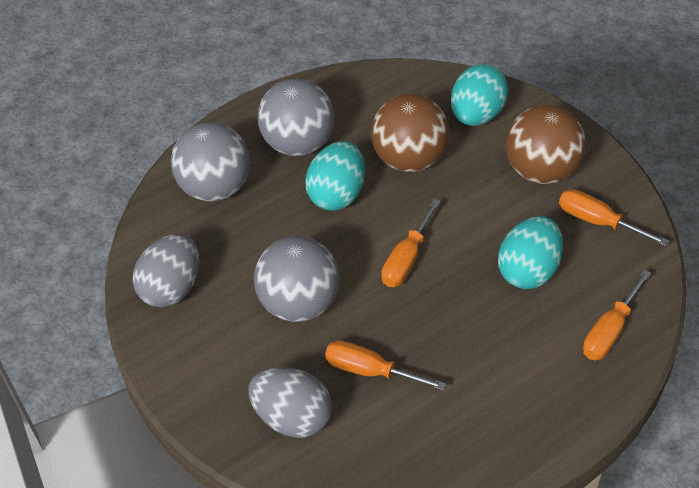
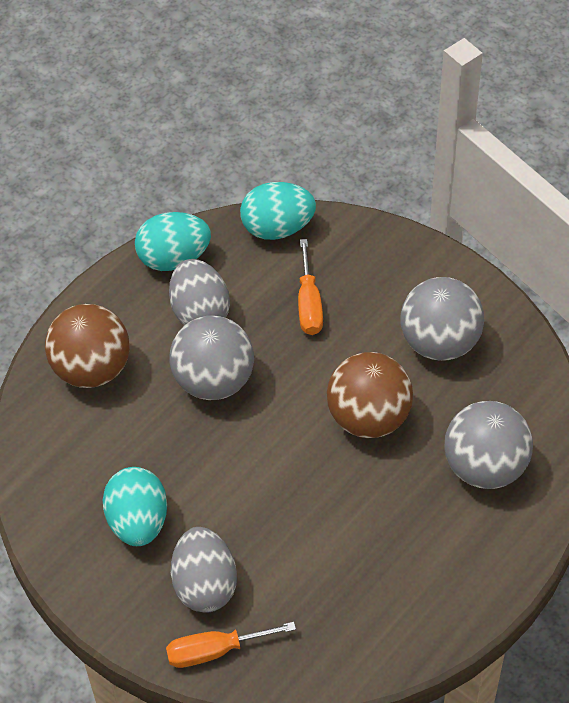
orange screwdriver: [325,340,446,391] [381,199,441,287] [559,189,669,246] [583,270,651,360] = 4 -> [166,622,296,668] [298,239,323,335] = 2

